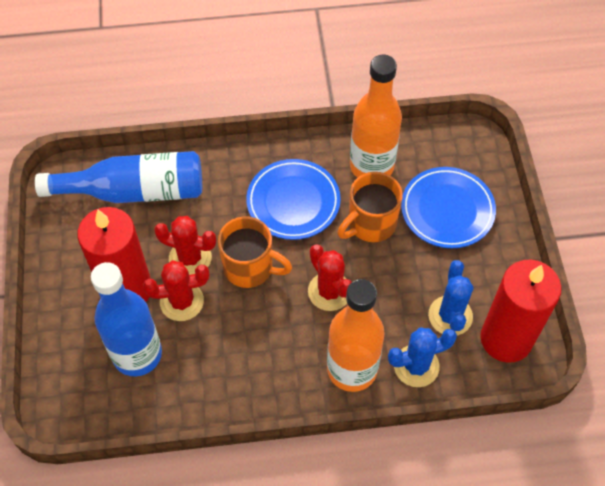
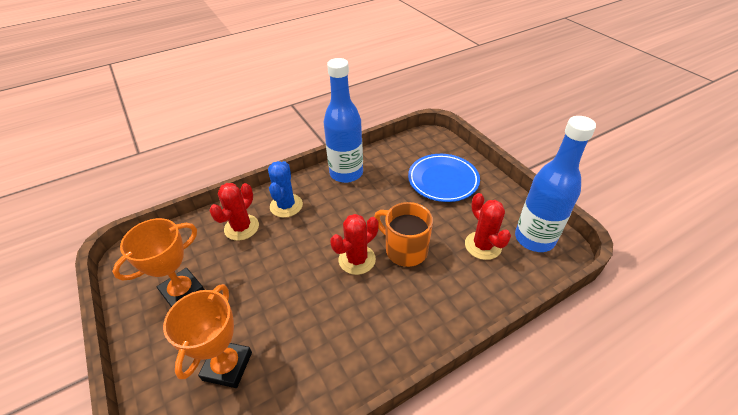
blue cactus: [388,327,457,387] [428,260,473,335] = 2 -> [268,161,303,218] = 1
blue plate: [246,159,341,240] [401,167,496,248] = 2 -> [408,154,480,202] = 1
orange bottle: [327,279,385,392] [350,55,402,178] = 2 -> none = 0
orange mug: [218,216,292,288] [338,172,403,242] = 2 -> [374,202,433,267] = 1
orange trophy: none = 0 -> [112,218,204,307] [163,284,252,388] = 2
red candle: [77,207,151,302] [480,259,562,363] = 2 -> none = 0

